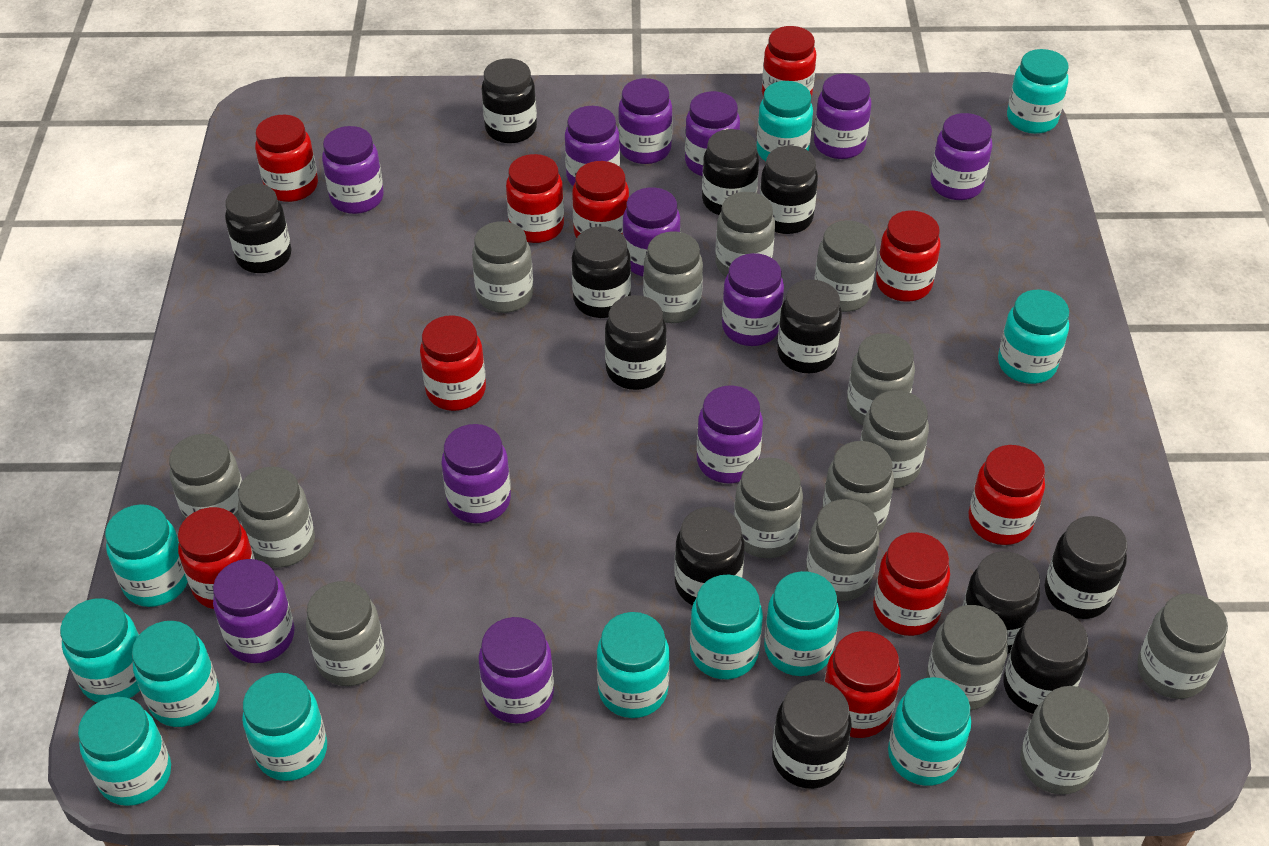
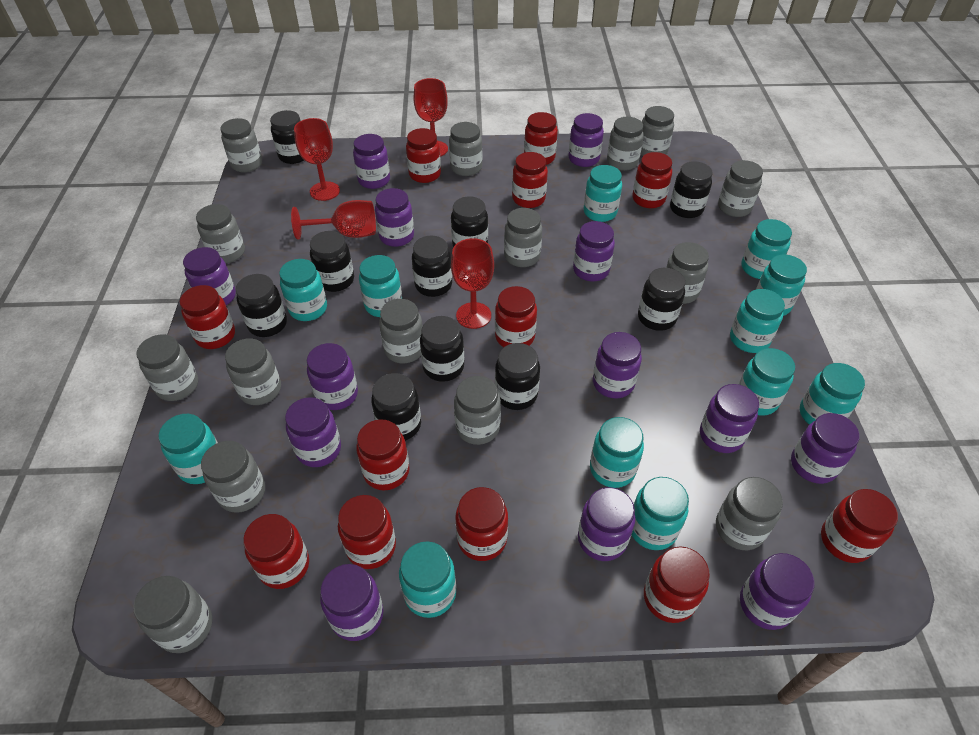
black jar: [225,183,292,273] [482,58,537,143] [572,226,631,318] [605,295,667,390] [674,507,745,606] [702,129,759,215] [760,146,818,234] [772,680,852,789] [777,280,842,373] [962,551,1040,654] [1003,609,1088,714] [1045,516,1127,619] = 12 -> [236,274,287,337] [270,110,304,164] [310,231,354,292] [371,373,421,441] [412,236,452,297] [420,316,464,382] [451,196,488,247] [495,343,540,410] [638,268,685,331] [670,161,713,218] = 10
purple jar: [213,559,294,663] [322,126,384,214] [441,424,511,523] [479,617,554,724] [565,106,620,186] [618,78,672,164] [622,187,680,276] [685,91,740,176] [697,385,763,483] [722,253,784,346] [814,74,871,159] [930,113,993,200] = 12 -> [183,247,236,305] [285,397,341,467] [307,343,358,410] [320,564,383,641] [353,134,390,189] [375,188,414,247] [568,113,604,167] [573,221,615,281] [578,487,635,561] [593,332,642,398] [700,384,759,453] [740,553,815,630] [791,413,860,484] = 13
red goblet: none = 0 -> [291,200,376,240] [294,118,340,201] [413,78,448,157] [451,238,494,329] = 4
red jar: [178,507,255,609] [255,115,318,202] [420,315,486,411] [506,154,564,243] [572,161,629,238] [762,26,816,97] [824,631,901,738] [873,532,950,636] [876,210,941,302] [969,445,1045,545] = 10 -> [180,285,235,349] [243,514,309,589] [338,495,396,569] [356,419,409,490] [406,128,441,183] [456,487,508,561] [495,286,537,347] [512,152,548,208] [524,112,558,165] [632,152,672,208] [644,546,710,623] [821,489,898,563] = 12

